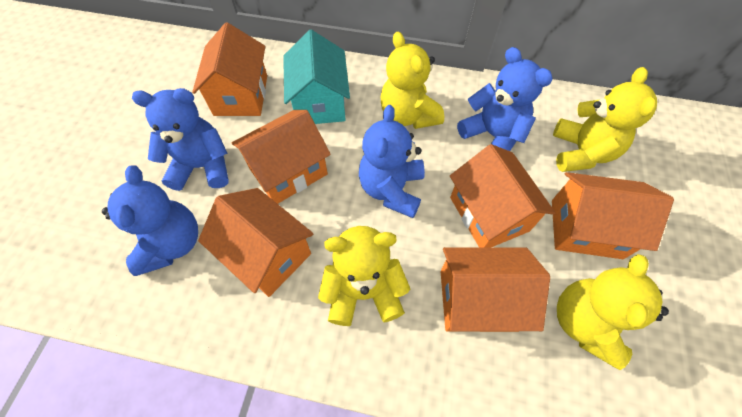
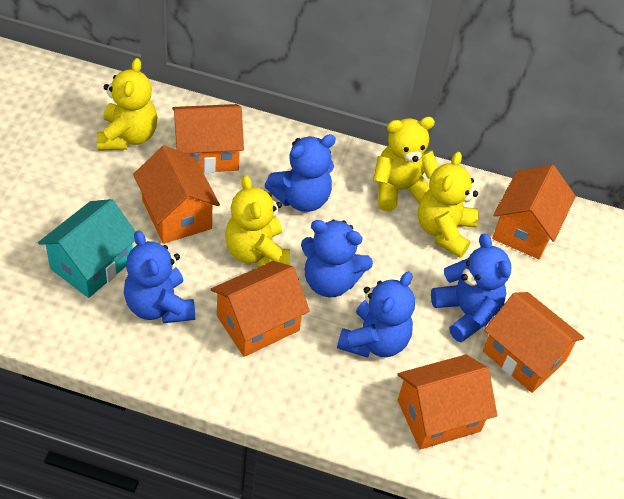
blue teddy bear: [102,165,198,276] [132,88,229,191] [359,105,425,218] [457,47,553,151] = 4 -> [124,230,195,323] [265,134,336,212] [301,220,373,297] [337,271,415,358] [431,234,511,343] = 5

